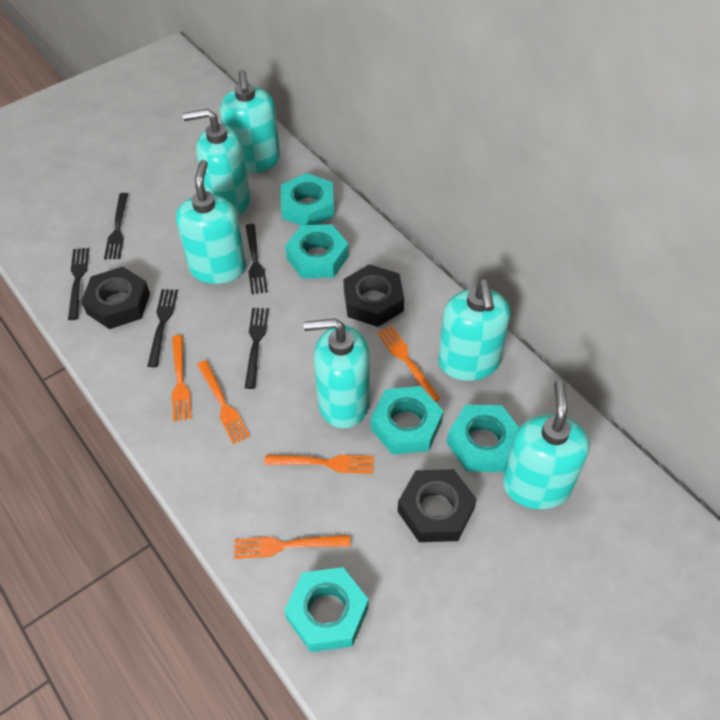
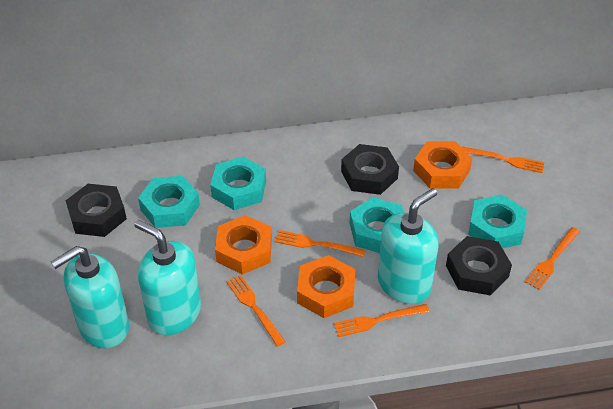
black fork: [68,248,89,320] [104,193,128,259] [147,289,178,367] [245,308,269,389] [246,224,268,294] = 5 -> none = 0
orange nut: none = 0 -> [215,215,272,275] [297,255,355,318] [413,141,472,189] = 3
turquoise nut: [281,173,334,225] [284,567,369,652] [285,224,349,279] [371,386,443,455] [447,405,519,472] = 5 -> [138,176,200,228] [210,156,266,210] [350,197,404,253] [468,194,527,248] = 4
turquoise soap dispenser: [176,160,246,284] [183,109,250,216] [220,70,280,173] [304,318,370,428] [438,279,511,381] [503,380,590,509] = 6 -> [51,246,129,348] [134,220,201,335] [378,188,439,304] = 3

